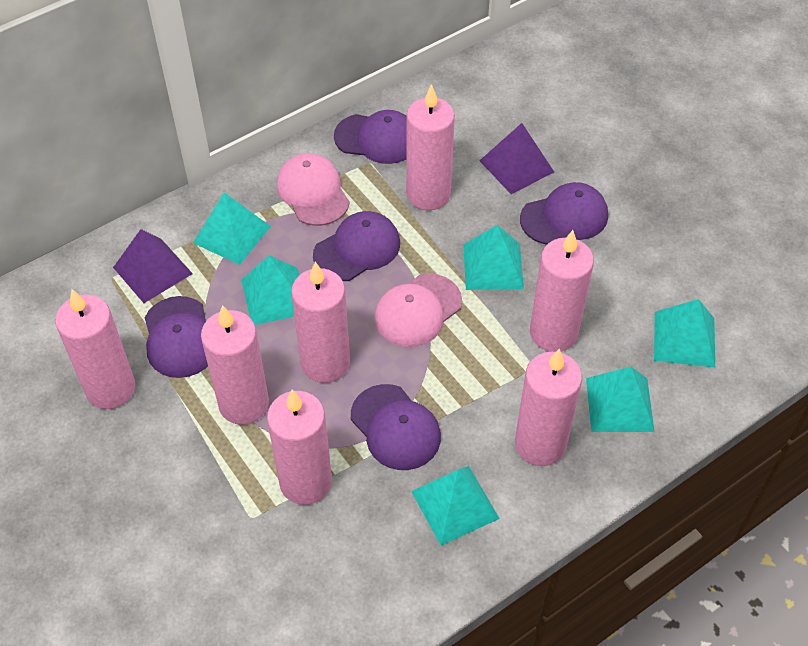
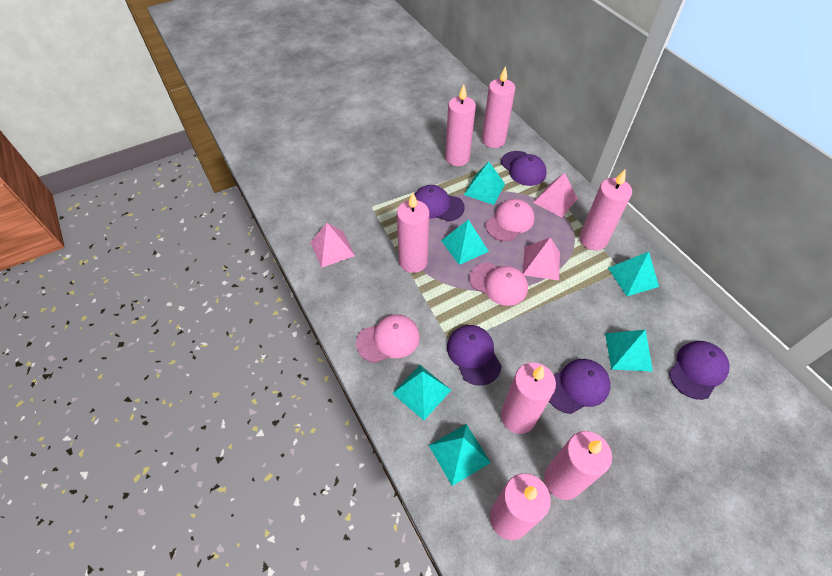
pink cap: [277,153,350,226] [374,273,462,347] = 2 -> [356,314,420,363] [469,262,528,306] [486,199,534,242] = 3
pink pyramid: none = 0 -> [310,223,355,268] [523,237,560,280] [533,173,578,217] = 3
purple pyramid: [113,229,193,303] [480,123,554,194] = 2 -> none = 0

